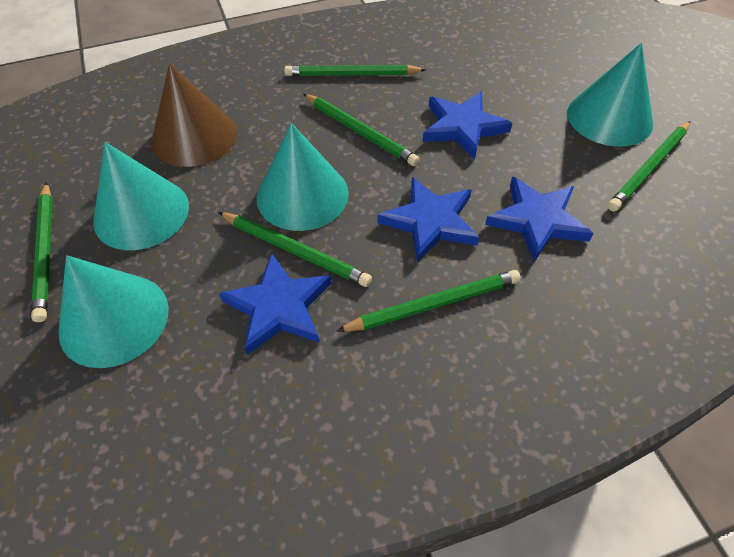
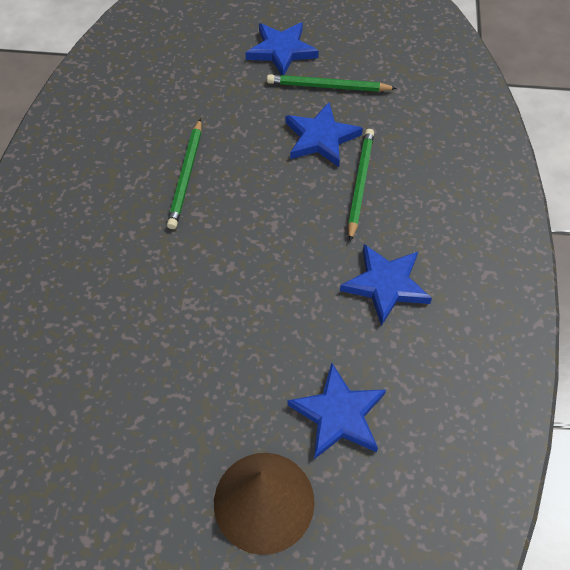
green pencil: [31,182,53,322] [218,212,372,287] [284,65,426,76] [303,94,420,166] [337,270,521,332] [607,121,690,212] = 6 -> [167,118,201,229] [267,74,397,92] [348,129,374,241] = 3
turquoise cone: [58,255,169,368] [93,142,189,250] [257,123,349,231] [567,43,653,147] = 4 -> none = 0

